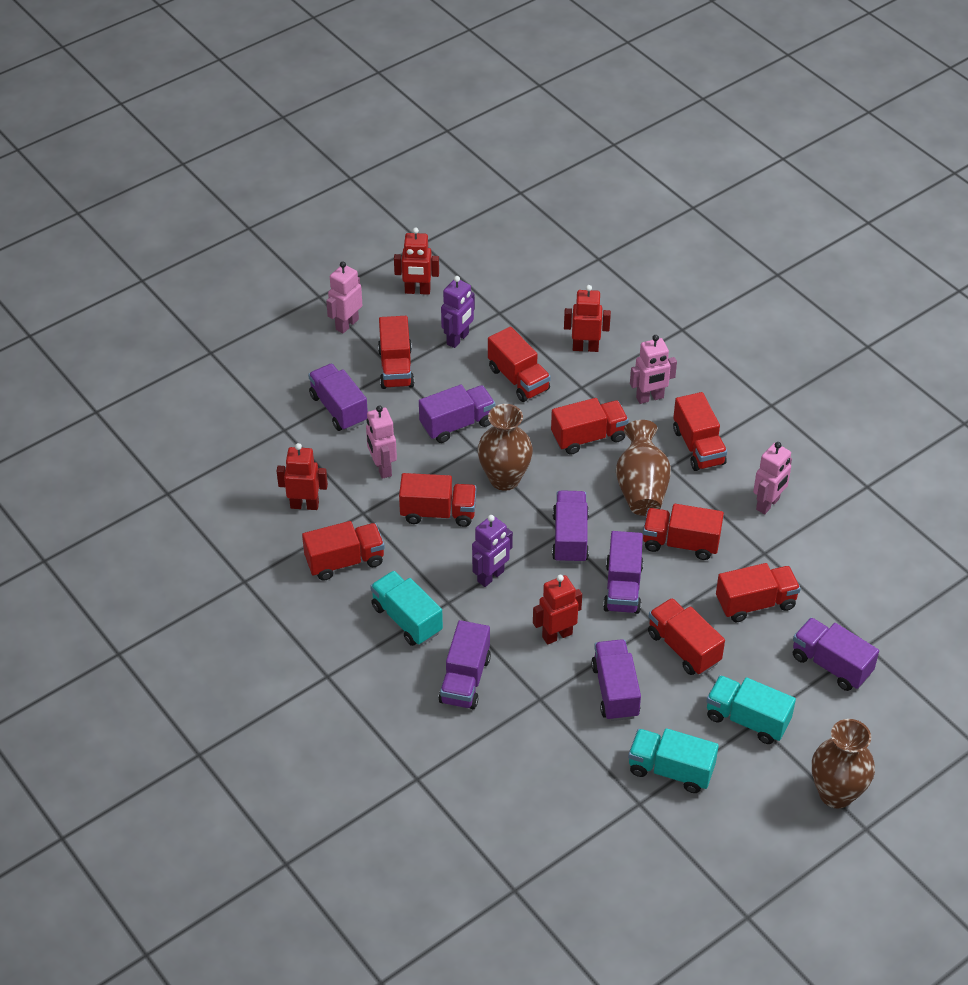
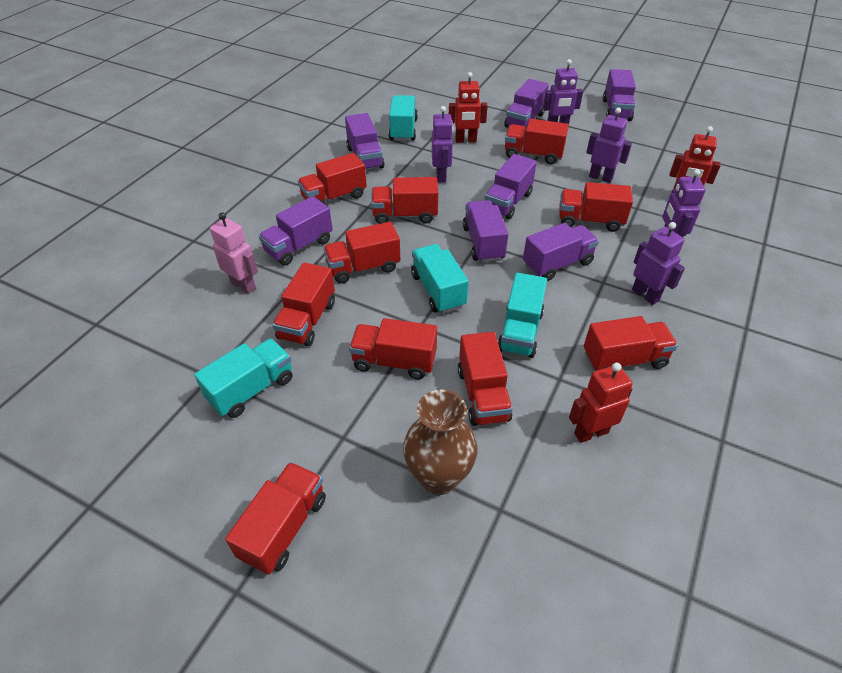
brown vase: [478,404,533,491] [616,420,671,516] [812,719,875,808] = 3 -> [403,390,477,495] = 1
pink robot: [326,261,362,334] [366,405,397,479] [630,335,677,404] [753,442,792,514] = 4 -> [210,212,258,294] = 1
purple robot: [441,276,475,348] [472,515,513,587] = 2 -> [432,106,453,183] [543,59,583,124] [586,108,632,183] [632,222,685,305] [662,169,706,237] = 5
red robot: [277,443,328,510] [394,228,439,295] [533,575,582,645] [564,285,611,352] = 4 -> [449,72,488,143] [569,363,633,443] [669,126,721,189] = 3
red truck: [302,521,385,581] [378,316,414,389] [399,473,477,527] [488,326,551,402] [551,398,629,455] [643,504,724,560] [648,598,725,675] [673,392,727,471] [716,563,801,622] = 9 -> [225,462,326,575] [272,262,335,346] [298,153,367,204] [323,222,400,283] [349,318,437,379] [371,177,438,224] [458,332,513,426] [505,119,569,164] [559,182,633,232] [584,316,678,371] = 10
turquoise truck: [370,571,443,646] [628,728,719,793] [706,675,796,744] = 3 -> [194,338,292,418] [389,95,418,141] [411,244,469,313] [498,273,547,358] = 4

